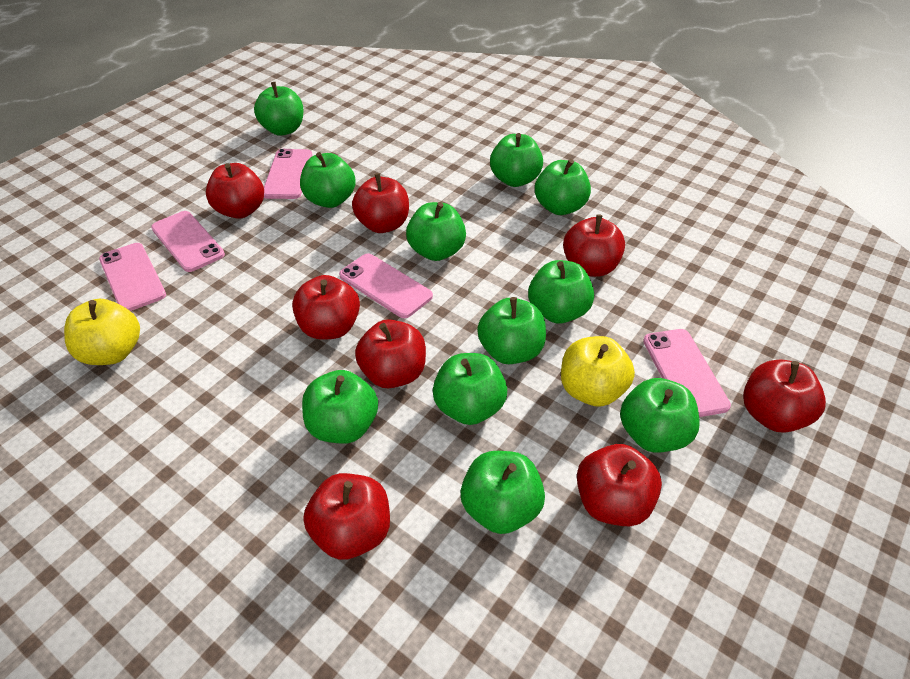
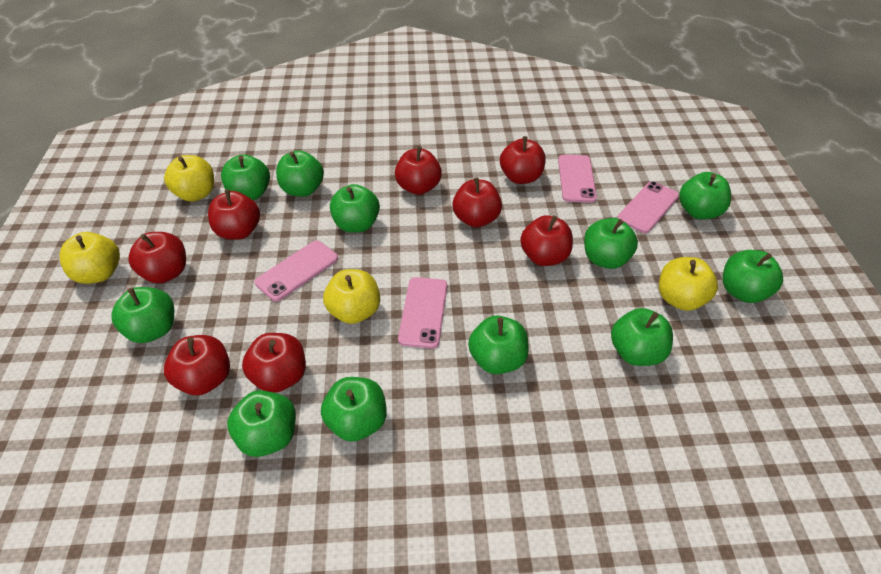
pink phone: [99,243,166,311] [151,211,225,272] [264,149,312,199] [339,253,433,318] [643,329,731,417] = 5 -> [255,240,338,301] [398,277,447,349] [558,155,597,203] [617,181,679,233] = 4
yellow apple: [64,299,140,365] [561,336,635,407] = 2 -> [60,232,120,284] [164,155,214,202] [323,269,380,324] [659,257,718,311] = 4

